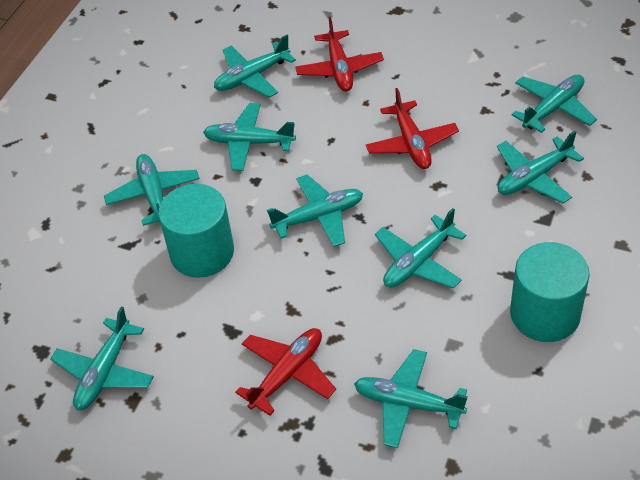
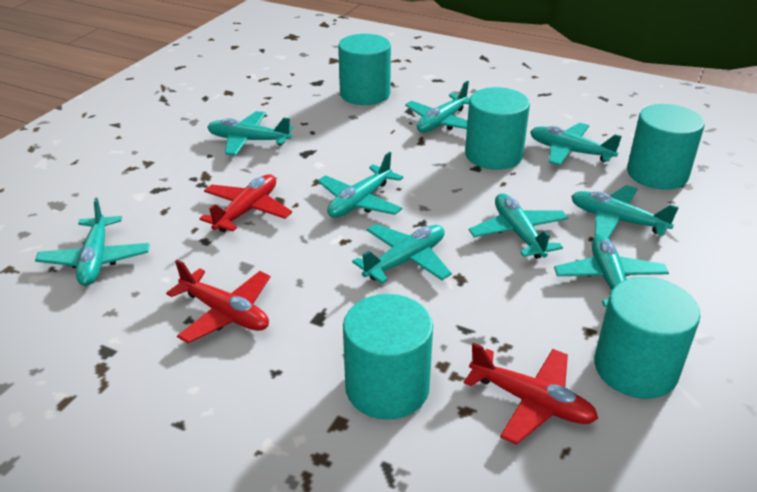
turquoise cylinder: [158,184,234,278] [510,242,590,342] = 2 -> [338,34,391,105] [343,294,433,420] [465,87,530,170] [594,277,700,399] [627,104,705,190] = 5

